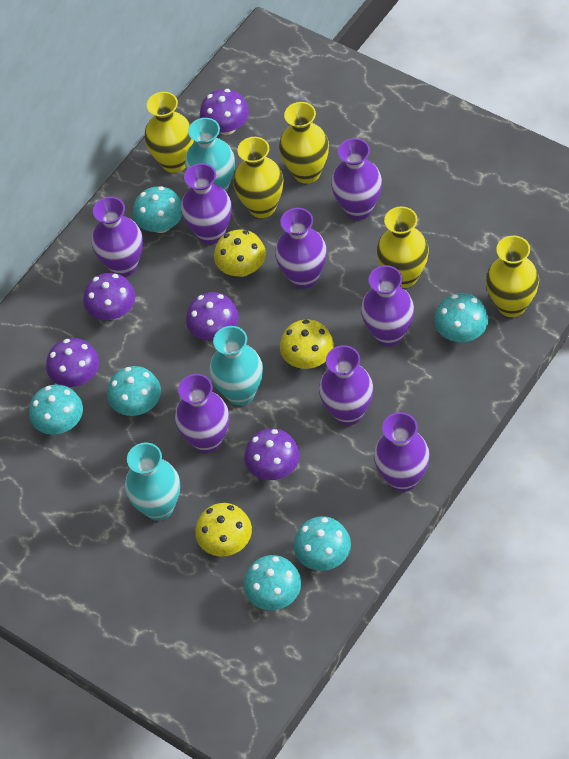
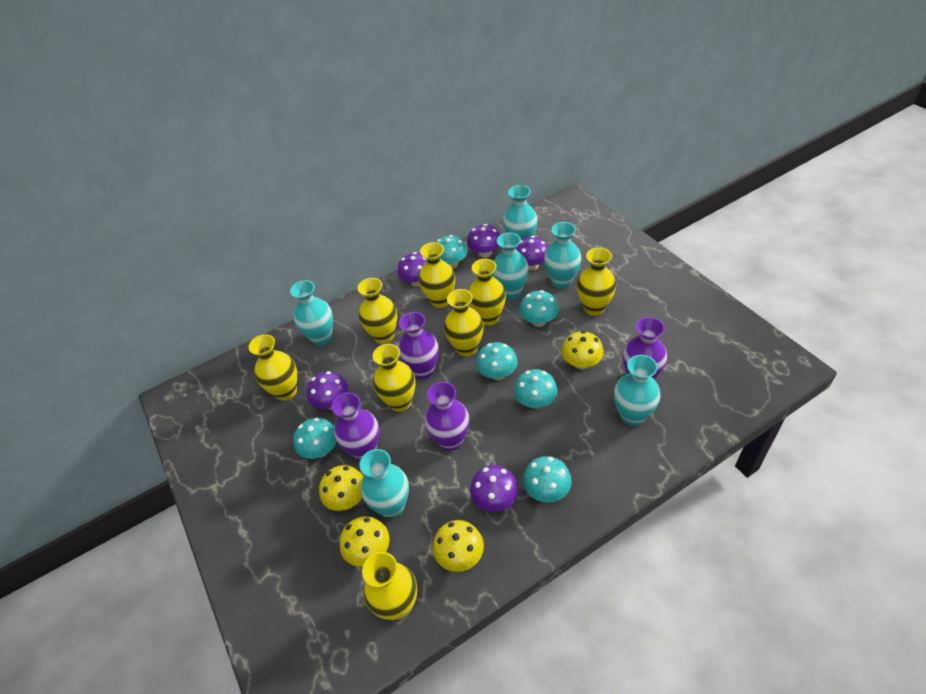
purple vase: [92,197,143,277] [175,374,229,453] [181,163,232,244] [275,208,327,289] [319,345,373,425] [331,138,382,220] [361,265,414,346] [374,412,430,492] = 8 -> [332,393,379,460] [398,312,439,379] [425,382,469,451] [623,317,667,380] = 4
turquoise vase: [125,443,180,521] [185,118,235,193] [209,326,263,406] = 3 -> [290,280,333,346] [359,449,409,518] [493,232,529,299] [503,185,538,239] [544,222,581,289] [614,355,660,426] = 6
yellow mushroom: [195,503,252,556] [214,229,266,277] [280,320,334,369] = 3 -> [319,465,364,511] [340,516,390,567] [433,520,484,572] [561,331,604,369] = 4
yellow vase: [144,92,194,173] [233,137,284,218] [279,102,329,184] [376,207,429,288] [486,236,539,317] = 5 -> [249,334,297,401] [357,278,397,344] [362,552,417,620] [373,344,416,412] [419,242,455,308] [444,289,484,356] [468,259,506,326] [577,247,616,316] = 8

